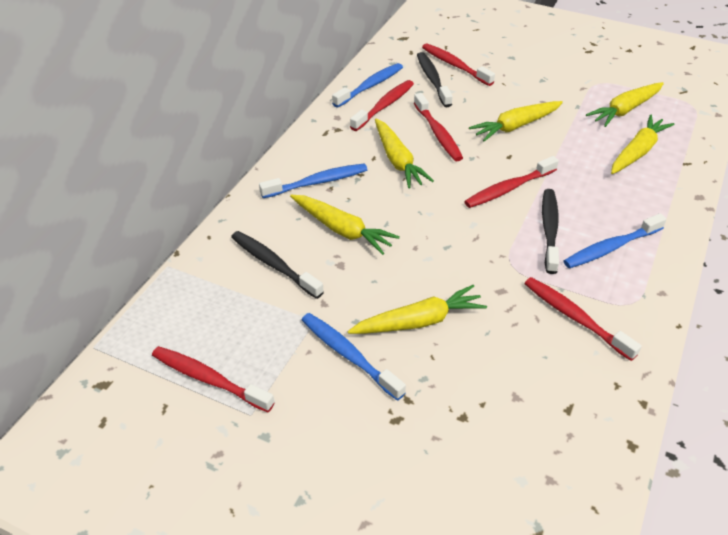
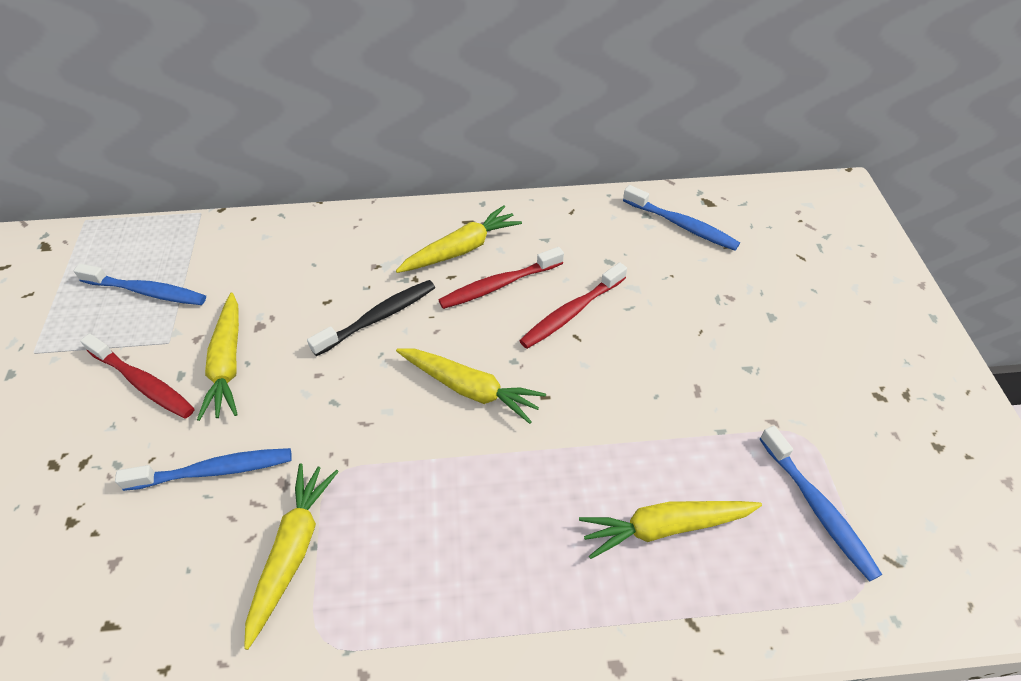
black toothbrush: [231,231,324,299] [417,52,453,107] [542,189,559,274] = 3 -> [307,280,435,356] = 1
red toothbrush: [152,346,275,412] [350,80,414,131] [414,93,463,161] [422,43,495,86] [464,156,559,208] [524,277,642,361] = 6 -> [80,334,195,419] [439,247,564,309] [519,262,627,349] = 3
yellow carrot: [290,195,400,255] [347,285,487,334] [375,119,434,188] [469,101,563,142] [586,82,664,127] [611,115,674,174] = 6 -> [197,293,239,421] [244,463,339,650] [396,205,522,273] [396,349,546,424] [579,501,762,559] = 5

